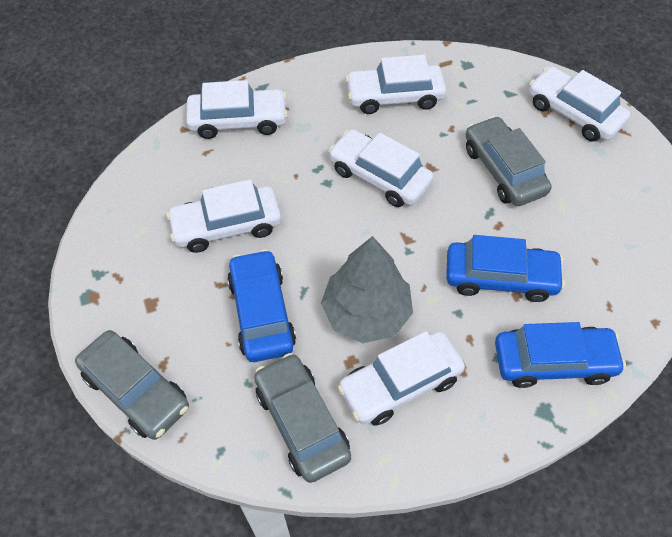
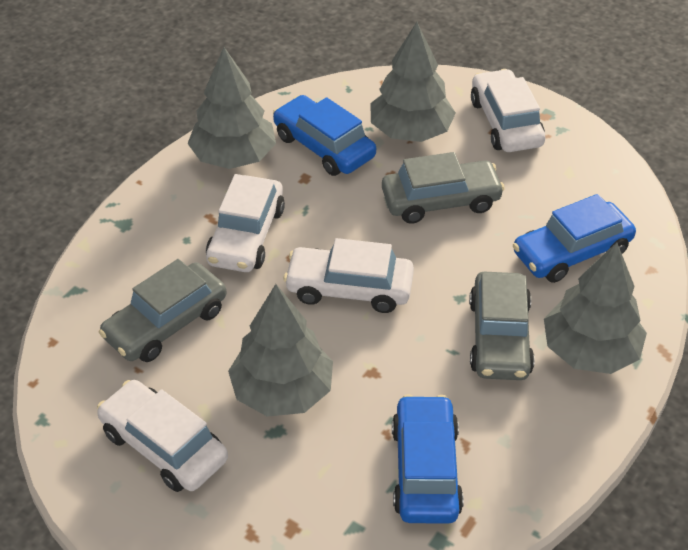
grey tree: [321,236,413,343] = 1 -> [187,47,276,169] [228,284,333,417] [370,22,456,142] [544,242,647,374] = 4
white car: [166,179,281,253] [186,80,288,139] [328,129,434,207] [337,331,465,426] [345,55,446,114] [529,67,630,142] = 6 -> [97,380,228,492] [206,174,285,272] [284,238,414,313] [471,69,545,152] = 4

